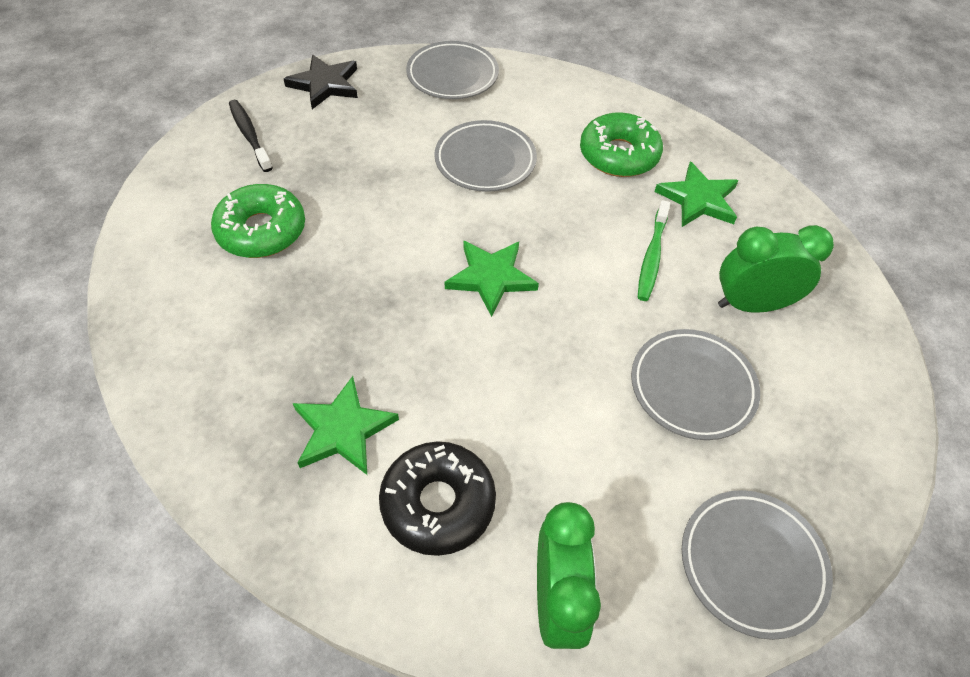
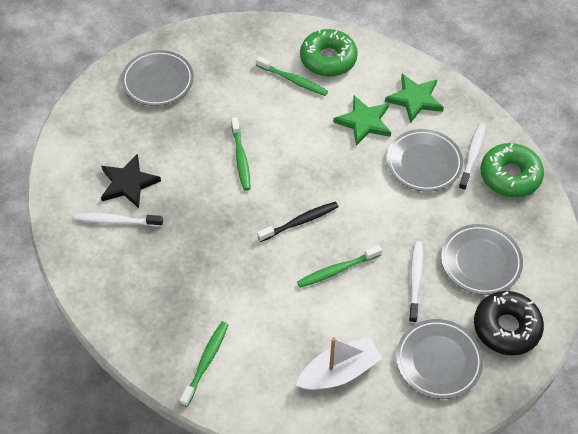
green clock: [537,502,601,649] [718,225,834,313] = 2 -> none = 0
green star: [293,376,399,475] [445,241,539,317] [654,161,739,227] = 3 -> [333,95,391,146] [385,74,444,123] = 2
green toothbrush: [638,200,670,301] = 1 -> [180,321,229,407] [231,117,251,191] [256,56,328,96] [297,245,382,288] = 4
white boat: none = 0 -> [296,337,383,390] = 1
white toothbrush: none = 0 -> [75,213,163,227] [408,241,423,323] [459,123,486,191] = 3

